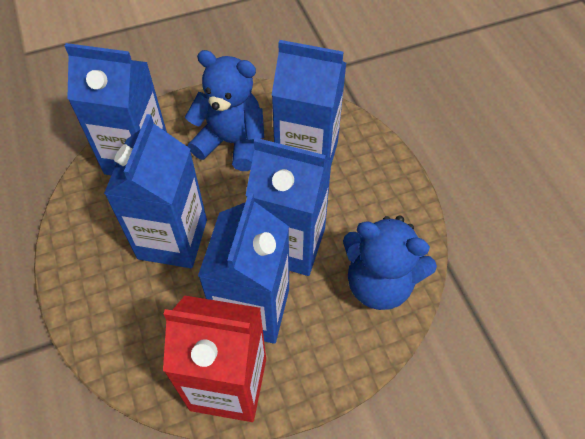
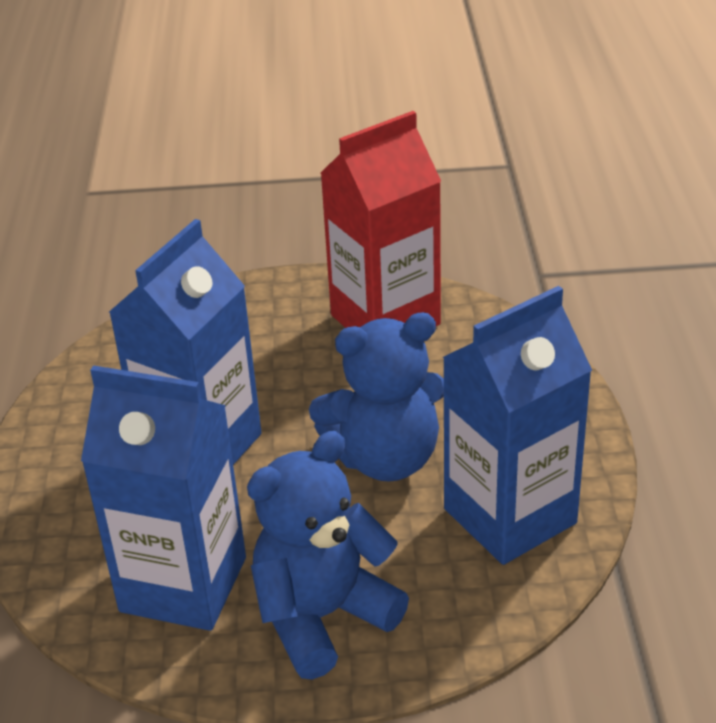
blue carton: [65,43,167,175] [104,114,207,268] [198,193,289,344] [245,138,332,276] [272,40,346,164] = 5 -> [81,365,246,631] [109,219,262,465] [443,286,592,565] = 3

